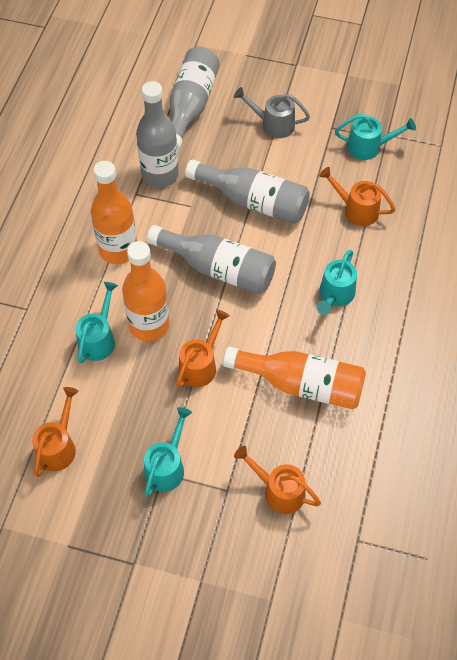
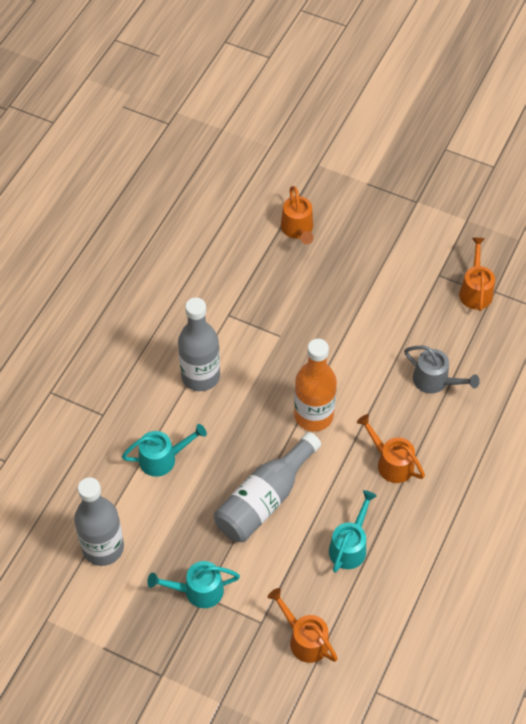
grey bottle: [136,81,179,187] [147,225,276,294] [170,47,220,151] [185,160,310,224] = 4 -> [74,477,124,566] [178,298,220,391] [214,432,321,542] = 3
orange bottle: [91,161,137,264] [122,241,170,341] [223,346,366,410] = 3 -> [294,339,337,431] = 1
turquoise watering can: [75,282,118,363] [144,407,192,497] [317,250,357,315] [335,114,416,160] = 4 -> [122,424,207,477] [147,561,240,608] [329,490,377,573] = 3

